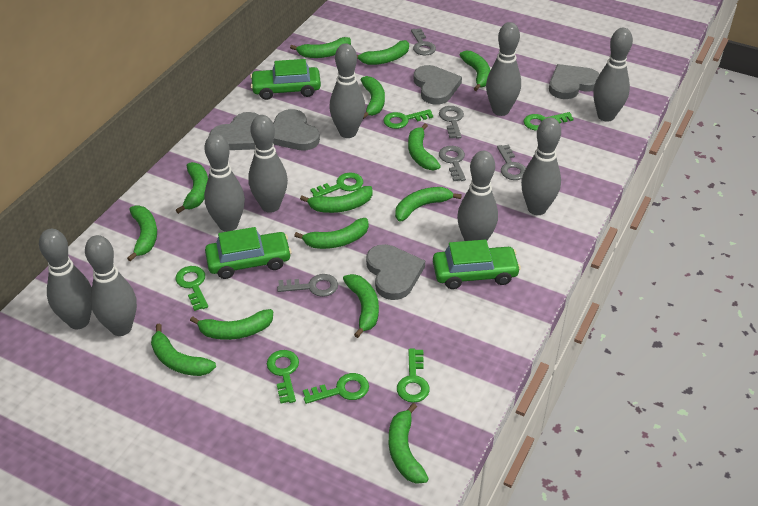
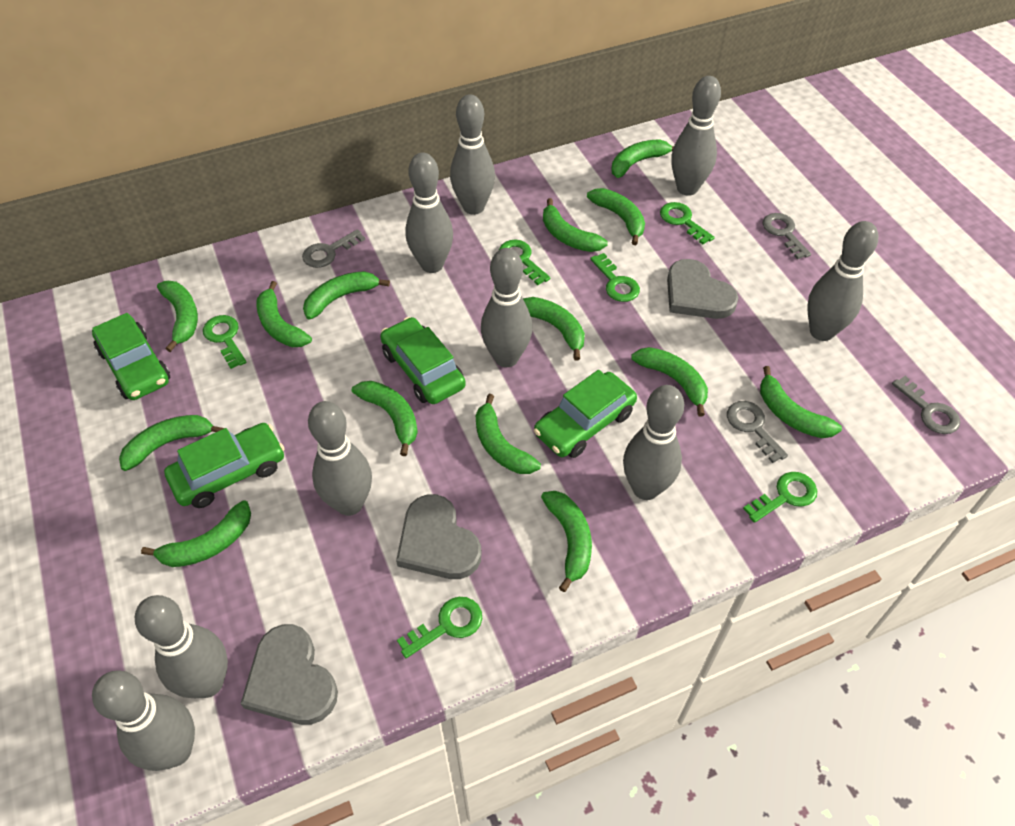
green car: [205,227,292,279] [250,59,321,100] [433,239,521,289] = 3 -> [92,313,170,400] [164,423,284,508] [380,317,466,404] [534,370,637,458] = 4
green key: [176,266,208,311] [267,350,299,404] [303,373,369,404] [310,173,363,197] [383,109,433,129] [397,349,430,403] [524,112,574,130] = 7 -> [203,315,247,369] [397,597,482,658] [499,240,551,285] [590,253,640,302] [660,202,715,244] [743,472,817,523] = 6
grey heart: [209,112,258,150] [273,109,320,151] [366,244,425,300] [414,65,462,105] [549,64,599,99] = 5 -> [240,624,338,725] [396,494,481,579] [667,259,739,319] = 3
grey key: [277,274,338,297] [411,28,436,55] [439,106,464,139] [439,146,466,181] [497,145,526,180] = 5 -> [302,229,365,268] [727,401,788,463] [763,213,811,259] [892,376,960,434] = 4

